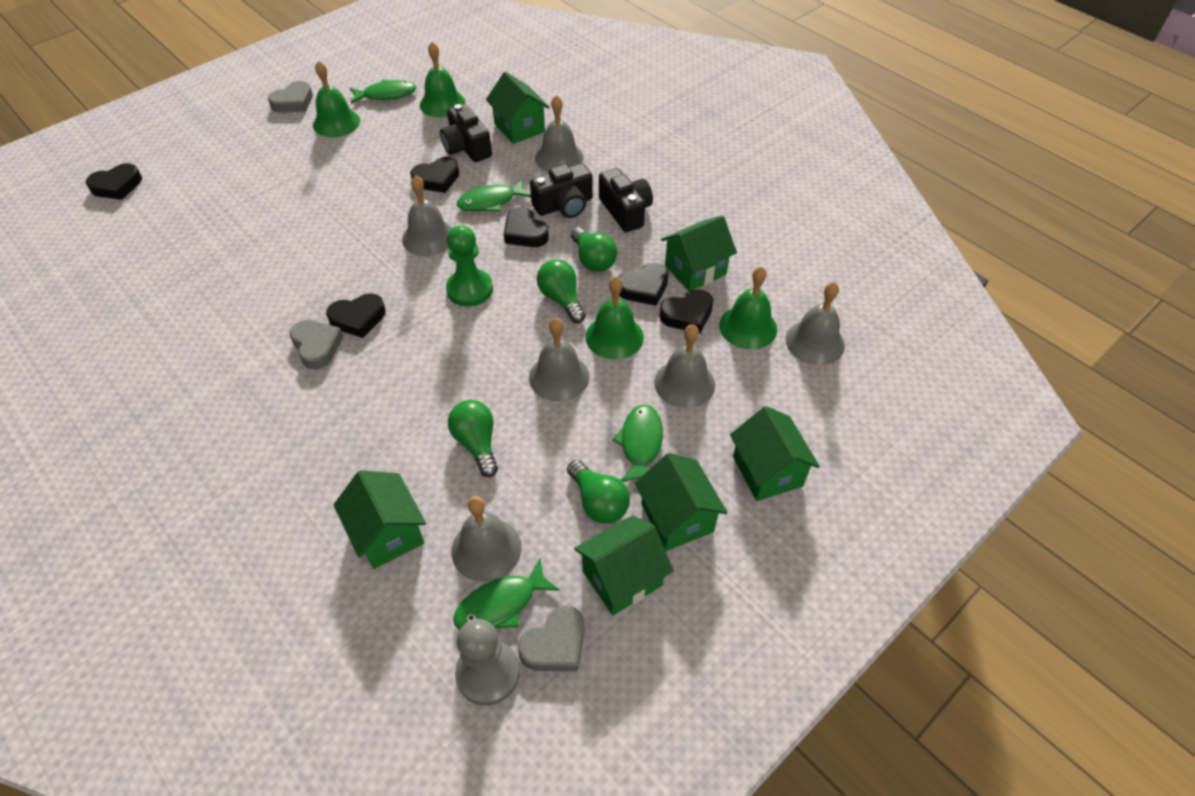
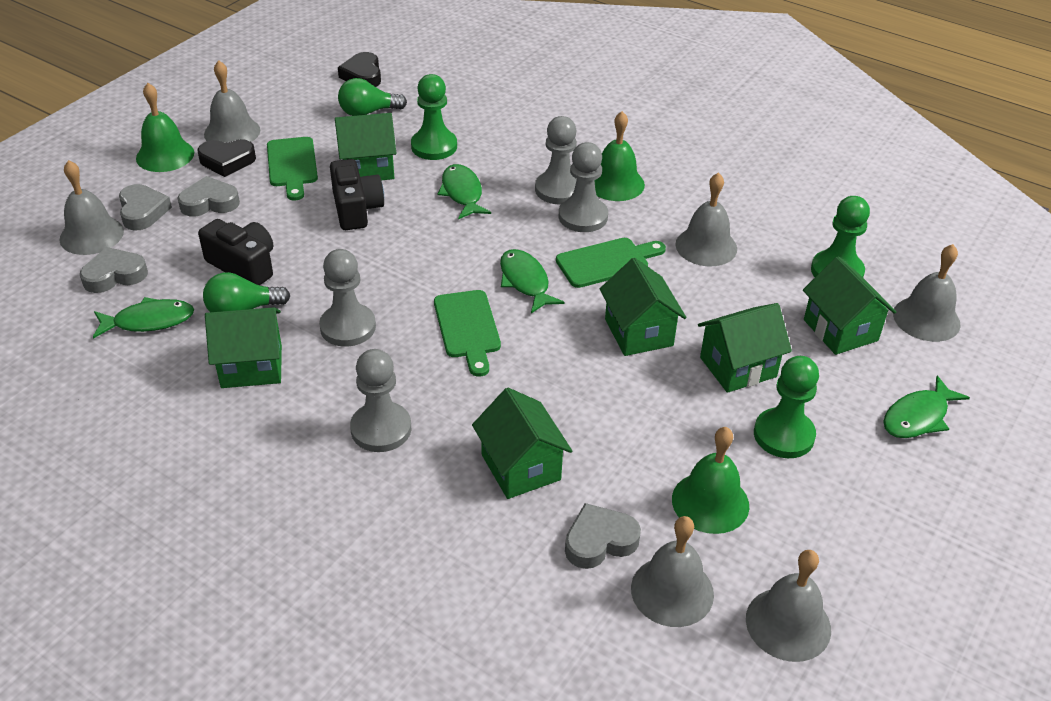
black camera: [440,104,492,162] [530,163,593,218] [599,168,653,232] = 3 -> [198,219,273,285] [330,159,384,230] = 2
black heart: [86,163,142,200] [326,293,386,338] [410,157,459,193] [504,207,549,247] [618,263,669,306] [659,289,713,334] = 6 -> [197,139,256,177] [338,52,381,87] = 2
green bell: [313,61,360,137] [420,42,465,118] [585,276,644,360] [719,266,777,349] = 4 -> [136,83,194,172] [595,111,645,201] [672,427,749,534] = 3
green cutting board: none = 0 -> [267,137,318,200] [434,290,501,377] [556,238,666,288] = 3
green light bulb: [448,400,498,477] [537,259,586,323] [567,460,630,524] [571,227,617,272] = 4 -> [203,272,290,312] [338,78,407,116] = 2
green pawn: [446,225,493,307] = 1 -> [411,74,457,160] [754,356,819,458] [811,196,870,277] = 3
grey heart: [268,81,313,113] [289,320,343,369] [518,605,585,672] = 3 -> [80,247,148,293] [119,184,172,231] [177,176,240,217] [565,503,641,569] = 4
grey pawn: [455,619,520,706] = 1 -> [319,249,376,347] [350,349,411,452] [535,116,577,204] [559,142,608,232] = 4

